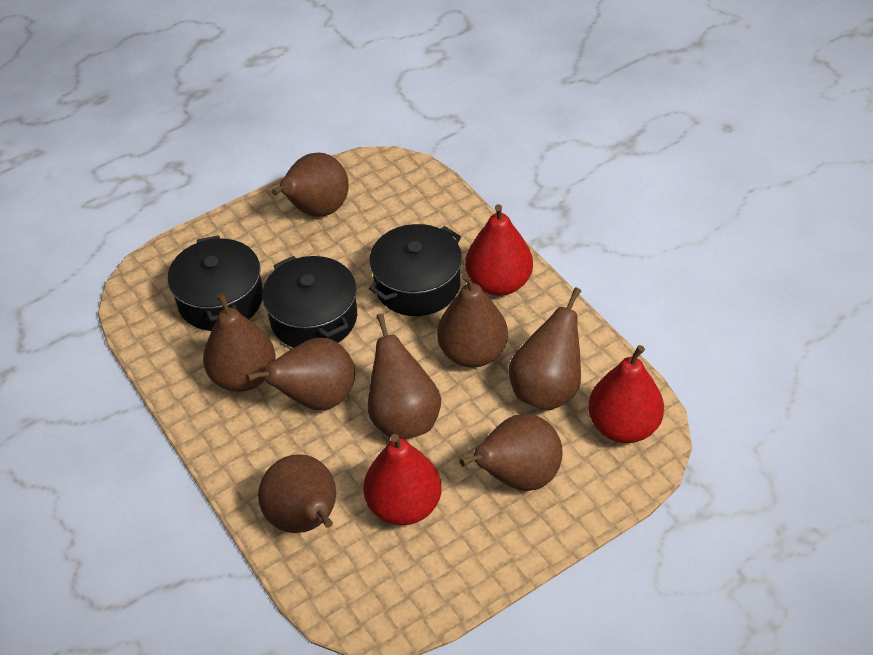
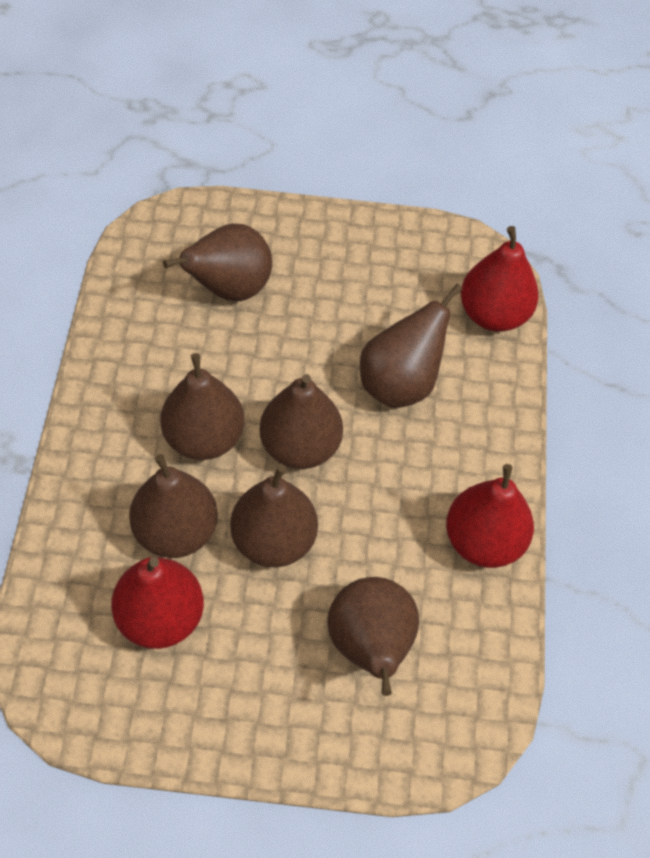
black pot: [168,235,263,331] [262,256,357,348] [369,224,462,316] = 3 -> none = 0
brown pear: [203,293,275,392] [246,338,355,410] [258,454,336,533] [272,153,349,217] [368,314,441,439] [437,273,508,367] [460,414,563,491] [509,287,581,410] = 8 -> [129,454,218,558] [160,353,244,460] [163,224,272,301] [230,465,318,567] [260,374,343,469] [327,577,419,696] [360,284,463,408] = 7

